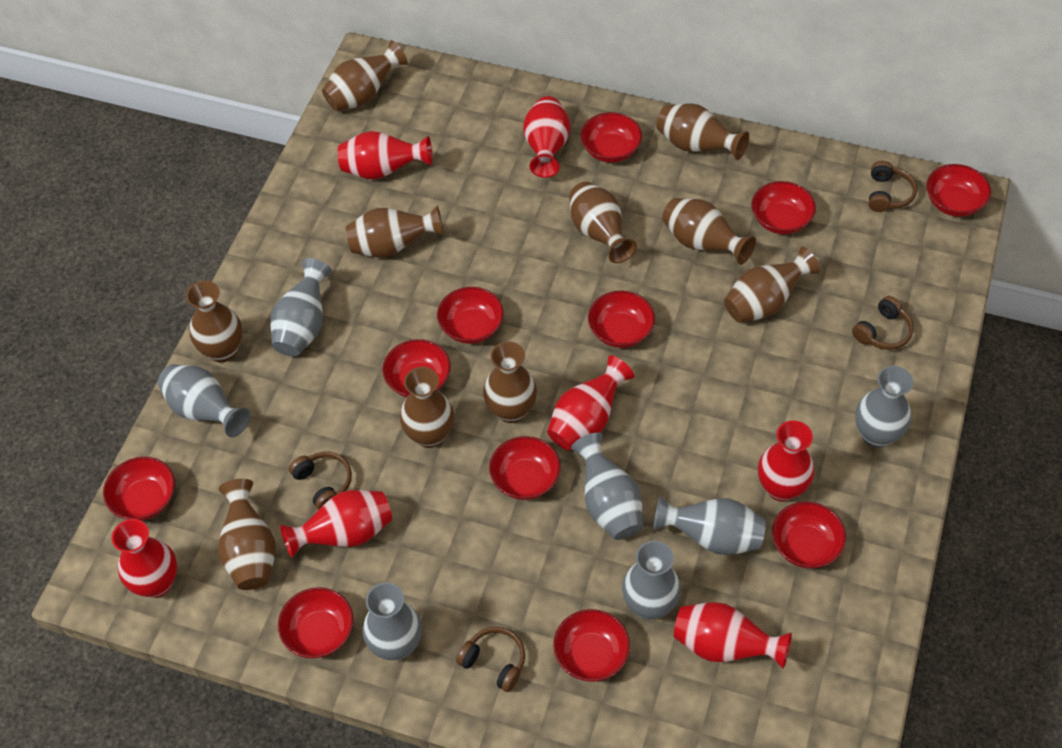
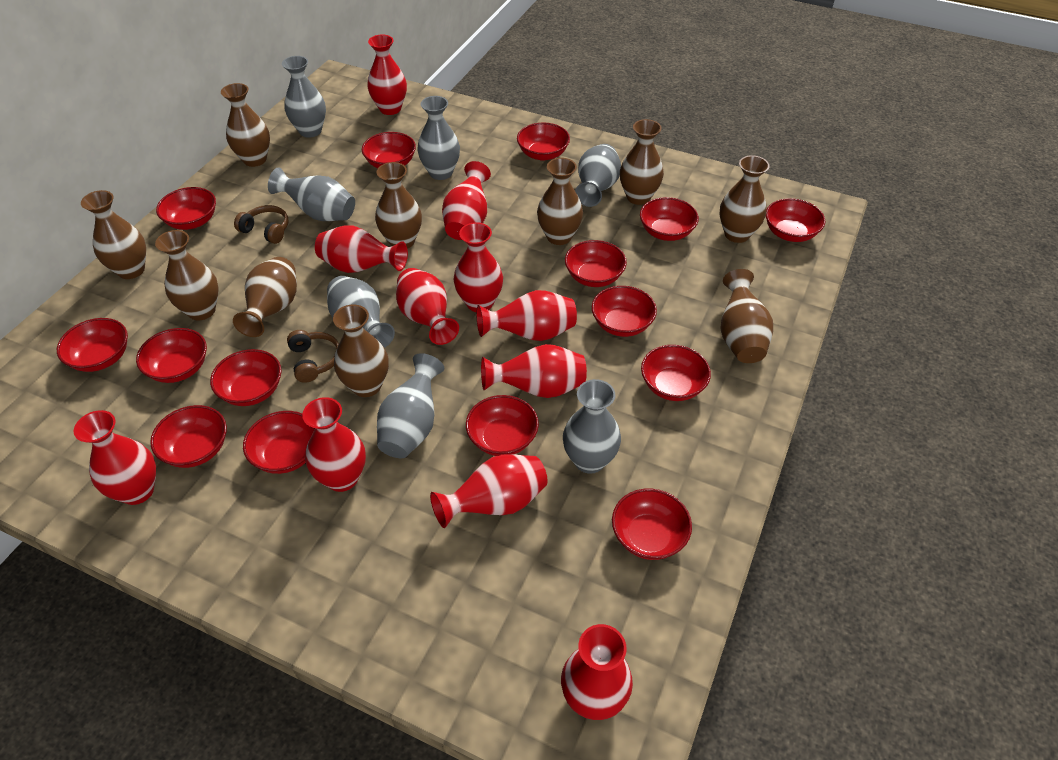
brown headphones: [289,452,352,510] [456,627,525,692] [852,296,913,350] [868,161,917,212] = 4 -> [234,205,289,244] [287,330,339,383] = 2
red bowl: [103,457,175,521] [278,587,353,658] [382,339,451,397] [437,287,504,344] [489,436,561,500] [553,609,630,682] [581,112,642,163] [588,291,655,348] [752,181,816,234] [772,501,846,569] [927,164,991,217] = 11 -> [57,318,128,372] [136,328,207,383] [150,405,227,468] [156,187,216,230] [210,349,282,406] [243,411,315,474] [362,132,416,168] [466,395,539,456] [517,122,570,161] [565,240,627,287] [592,286,657,337] [612,489,692,560] [640,197,699,241] [641,345,711,401] [766,198,826,242] = 15
red vase: [112,519,177,598] [280,490,392,558] [338,131,432,179] [523,96,570,178] [547,355,634,451] [674,602,792,669] [758,420,815,502] = 7 -> [74,410,156,505] [302,397,366,492] [315,226,408,273] [367,35,407,115] [396,268,459,345] [430,455,547,528] [442,161,491,240] [454,222,503,312] [476,290,577,341] [481,344,587,398] [561,624,633,720] = 11

